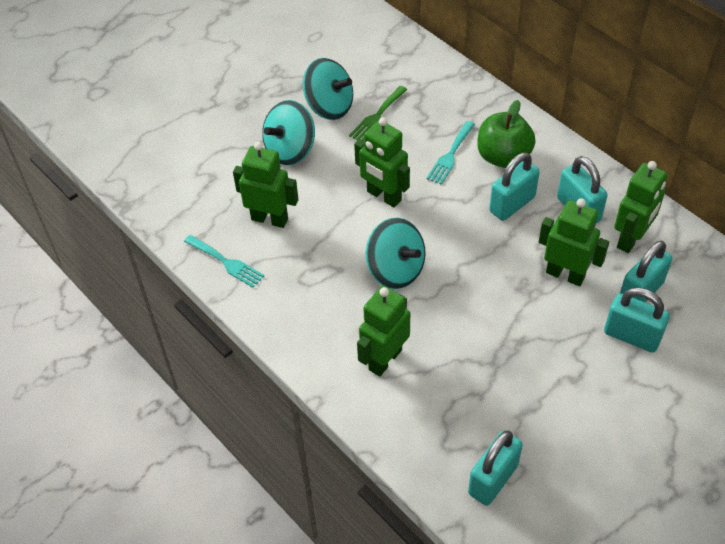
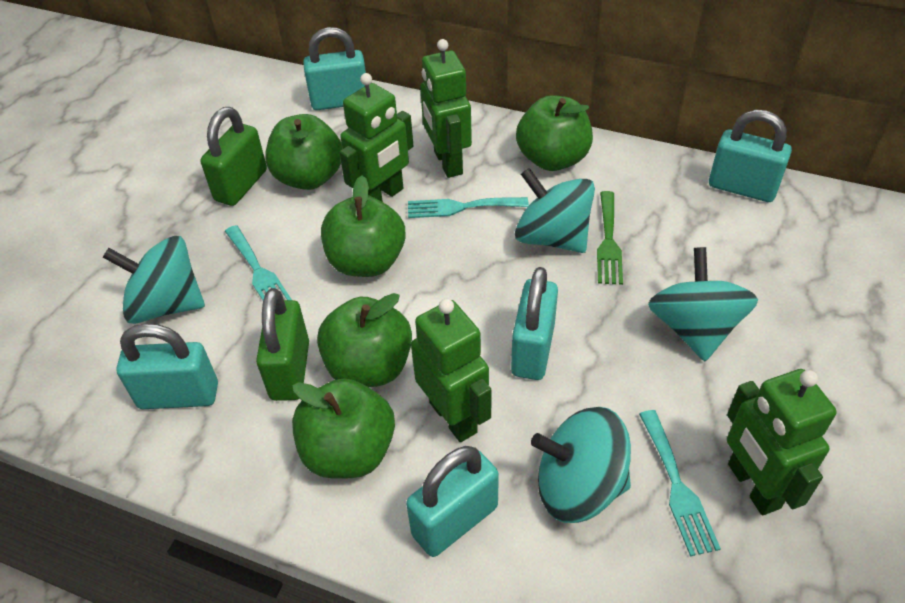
green apple: [477,100,536,168] = 1 -> [265,114,342,190] [292,378,395,479] [317,293,412,387] [321,176,406,277] [516,95,593,171] = 5
green padlock: none = 0 -> [200,107,267,206] [256,288,309,401] = 2
green robot: [233,142,298,228] [354,117,410,207] [357,286,410,377] [539,198,609,286] [614,161,667,253] = 5 -> [339,73,413,202] [411,299,491,442] [420,39,472,178] [727,369,837,515] = 4
turquoise fork: [184,235,264,288] [427,121,475,185] = 2 -> [225,225,292,300] [408,197,529,218] [639,410,721,556] = 3
turquoise spinning top: [262,100,315,165] [303,58,353,120] [365,218,426,289] = 3 -> [103,236,205,324] [515,168,595,253] [531,407,631,523] [648,247,758,361] = 4

